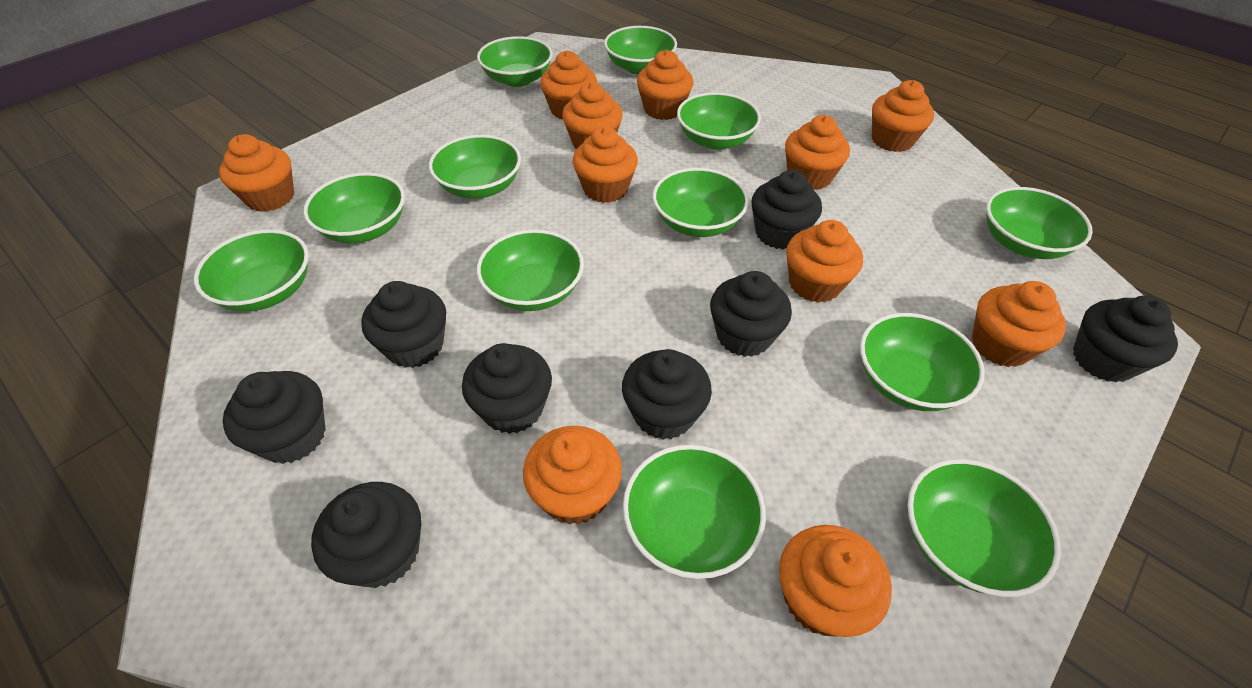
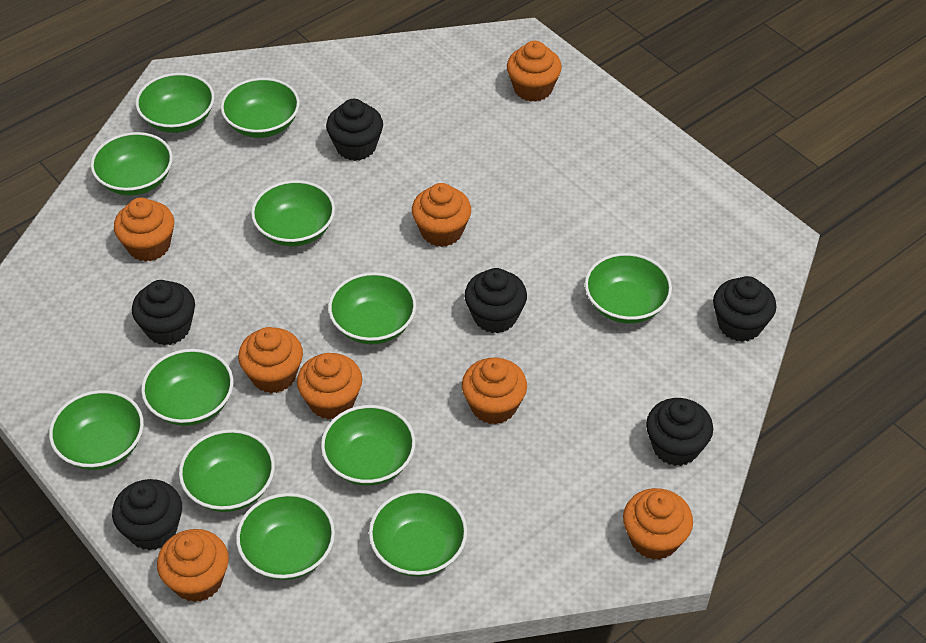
black cupcake: [223,371,326,464] [311,482,421,588] [361,281,446,368] [462,343,552,434] [622,349,712,440] [710,271,792,357] [751,170,822,249] [1073,296,1178,383] = 8 -> [112,479,182,551] [132,280,195,345] [326,99,383,161] [465,268,527,333] [646,398,713,466] [713,276,777,342] = 6
orange cupcake: [219,134,294,212] [523,426,622,525] [540,51,597,119] [562,82,623,149] [572,127,638,203] [637,50,693,120] [779,525,892,637] [785,115,850,190] [786,220,863,303] [872,80,934,152] [972,281,1066,367] = 11 -> [114,198,174,262] [157,529,229,602] [238,327,303,393] [297,353,362,419] [412,183,471,247] [462,358,527,425] [507,41,562,102] [623,488,693,560] = 8

